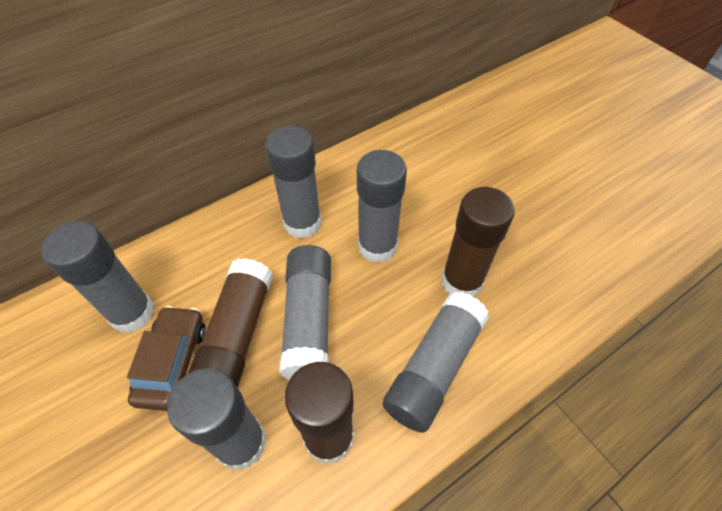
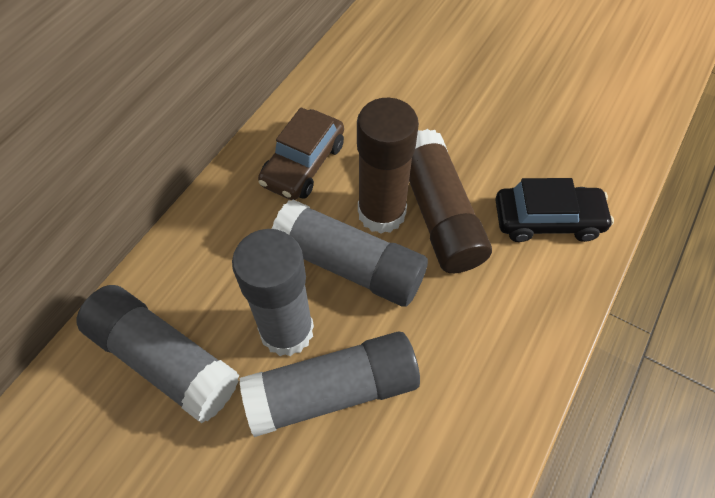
black car: none = 0 -> [495,178,614,242] = 1
brown glue stick: [188,258,273,388] [284,362,354,464] [441,187,515,297] = 3 -> [357,98,419,234] [409,129,492,273] = 2
grey glue stick: [41,221,154,333] [167,368,267,470] [265,126,322,238] [279,245,331,379] [357,150,407,263] [382,292,489,433] = 6 -> [76,285,239,423] [232,229,314,357] [239,332,420,437] [272,200,428,307] = 4

